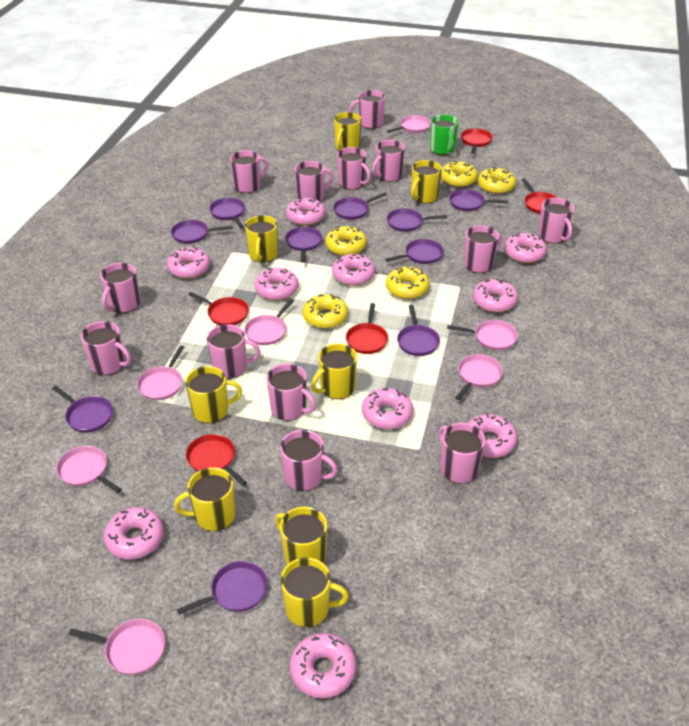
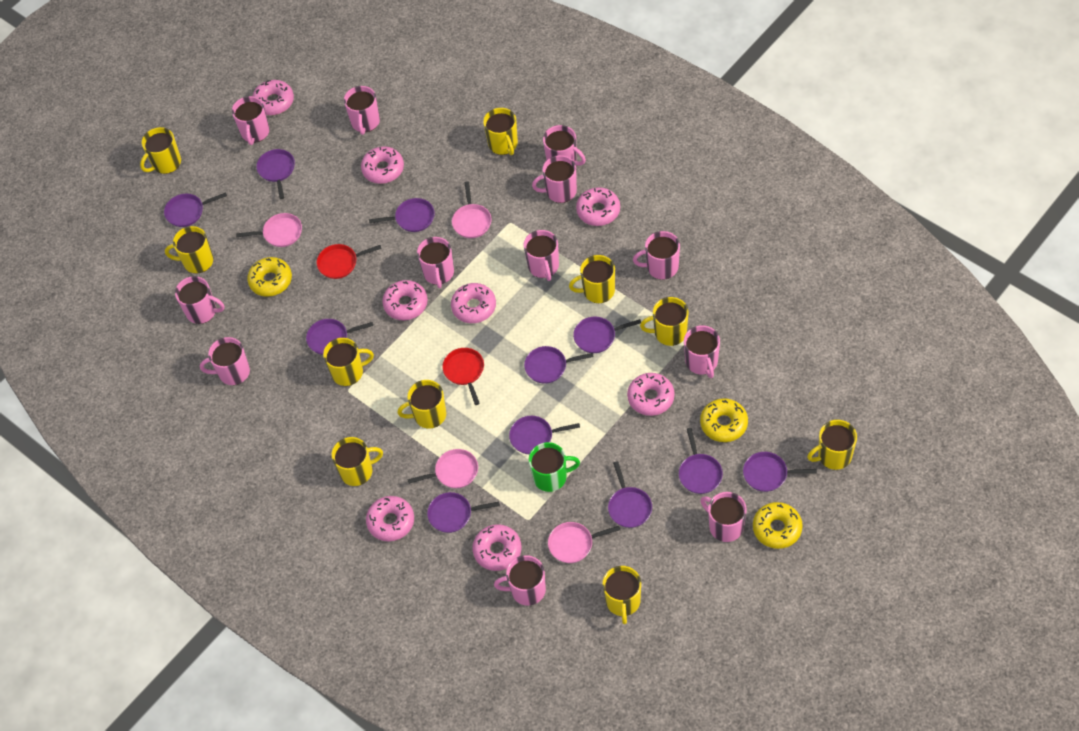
pink donut: [104,507,164,560] [167,247,210,279] [254,268,299,300] [286,198,325,226] [290,633,357,699] [332,254,375,286] [362,388,413,429] [468,414,517,458] [473,279,518,312] [504,232,547,263] = 10 -> [253,80,294,115] [361,146,404,184] [366,496,414,541] [382,280,428,320] [451,283,496,323] [472,524,522,571] [576,187,620,226] [627,373,675,416] = 8
pink mug: [81,321,131,375] [100,263,140,313] [207,324,260,379] [230,150,268,193] [266,364,316,421] [280,430,338,491] [295,161,334,202] [337,147,371,190] [349,90,385,129] [372,140,405,182] [439,423,486,484] [464,225,502,273] [538,198,574,244] = 13 -> [175,276,225,324] [200,337,250,385] [232,96,270,145] [344,86,380,135] [417,237,454,288] [494,555,546,606] [523,230,559,281] [532,155,577,203] [543,125,586,166] [633,231,680,280] [684,325,720,378] [700,492,747,542] = 12
pink pan: [56,446,122,493] [68,619,165,675] [137,345,184,400] [244,299,294,345] [387,115,431,133] [447,320,518,350] [455,354,503,400] = 7 -> [236,213,302,247] [407,449,478,488] [452,181,491,238] [548,522,620,563] = 4
purple pan: [52,386,113,433] [171,220,232,244] [177,561,268,615] [209,198,245,228] [285,227,322,262] [333,193,387,220] [385,239,444,264] [387,208,447,232] [397,305,440,356] [449,189,508,211] = 10 -> [164,192,227,227] [256,149,295,199] [306,319,373,355] [369,198,435,232] [427,492,500,533] [509,416,580,454] [524,346,594,384] [573,317,641,353] [608,461,652,528] [679,428,723,494] [743,452,817,492] = 11
red pan: [186,434,247,486] [188,292,249,325] [346,303,388,354] [461,128,493,154] [522,178,557,214] = 5 -> [317,244,382,279] [442,348,484,405] = 2
yellow donut: [303,294,348,329] [325,226,367,256] [386,266,430,299] [441,161,478,187] [478,167,516,194] = 5 -> [247,257,292,297] [700,398,748,442] [753,502,803,549] = 3
yellow mug: [174,467,235,531] [185,366,242,423] [245,215,278,262] [275,507,327,565] [281,557,349,627] [311,343,357,399] [334,112,361,150] [411,160,442,203] = 8 -> [140,127,181,174] [165,226,213,273] [323,338,374,386] [331,437,383,486] [397,380,446,429] [483,108,518,155] [569,255,615,303] [602,566,641,624] [640,297,688,346] [807,420,857,470] = 10

